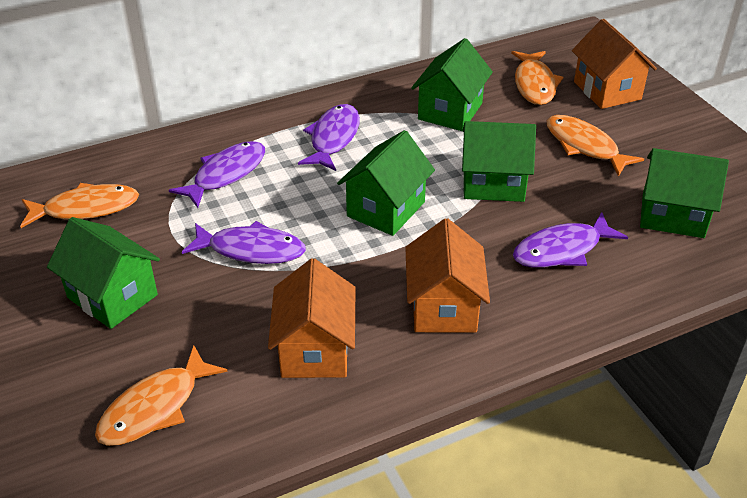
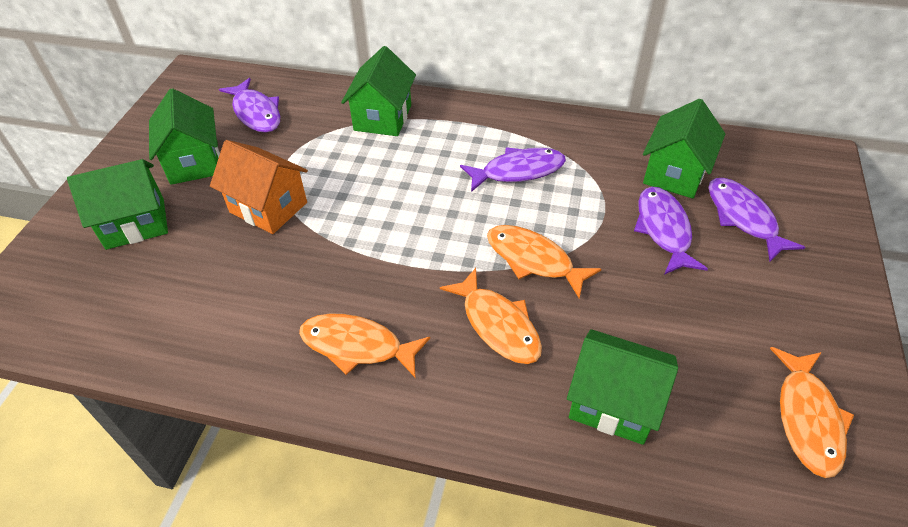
orange house: [268,258,355,378] [405,218,490,332] [572,19,657,109] = 3 -> [210,140,308,234] = 1

